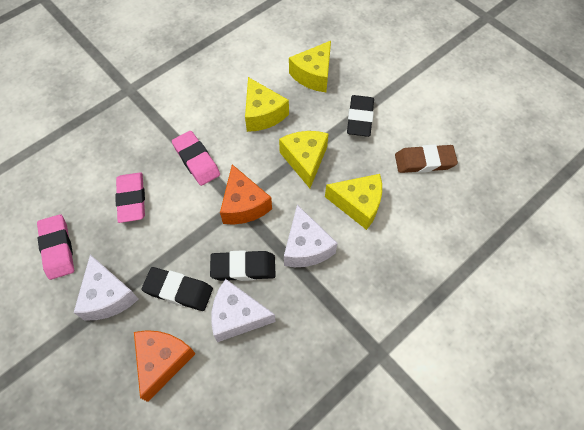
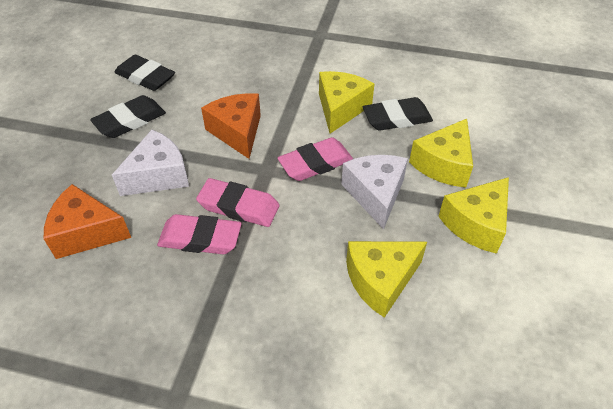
brown eraser: [395,145,458,173] = 1 -> none = 0
white cheese: [74,255,139,320] [211,279,276,342] [284,205,338,267] = 3 -> [112,130,189,196] [341,155,408,230] = 2

